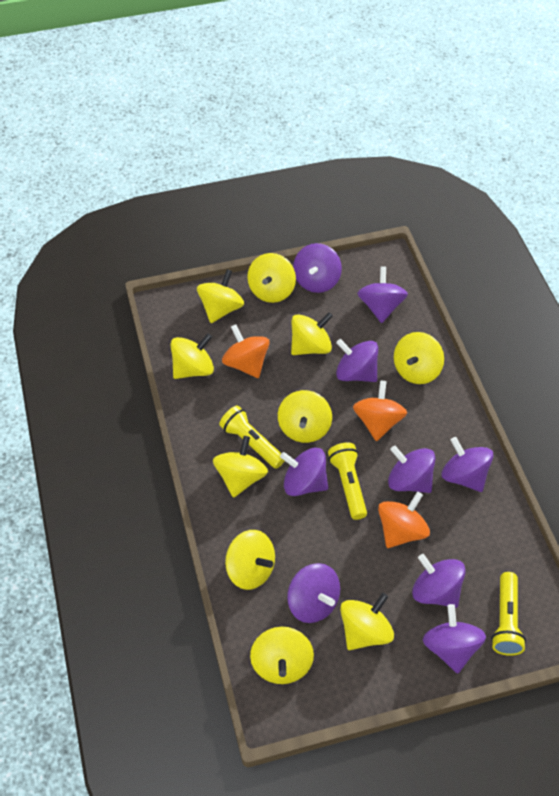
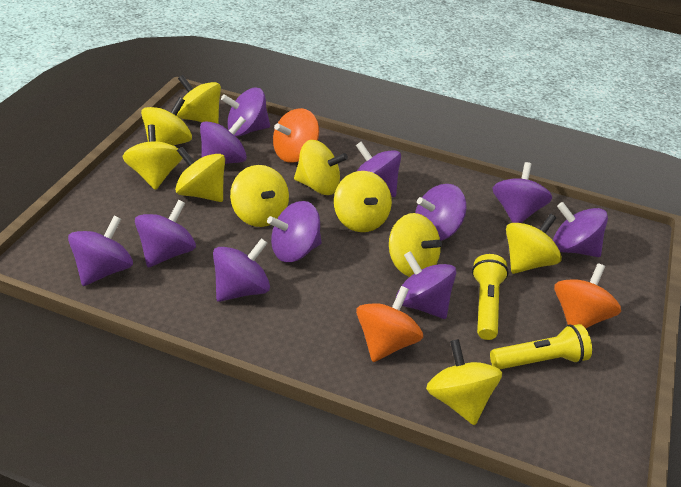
purple spinning top: [280,448,328,496] [287,563,340,623] [293,243,342,293] [336,339,378,382] [357,267,408,323] [388,446,436,493] [412,554,466,608] [423,604,486,674] [442,437,493,492] = 9 -> [68,216,133,286] [135,200,196,268] [200,116,247,164] [213,238,270,302] [221,88,270,136] [267,201,322,262] [356,142,401,197] [396,251,456,319] [415,184,467,241] [493,162,552,223] [553,202,608,257] = 11
yellow flashlight: [219,405,284,469] [328,443,367,520] [491,572,526,656] = 3 -> [472,254,509,340] [490,324,592,369] = 2

